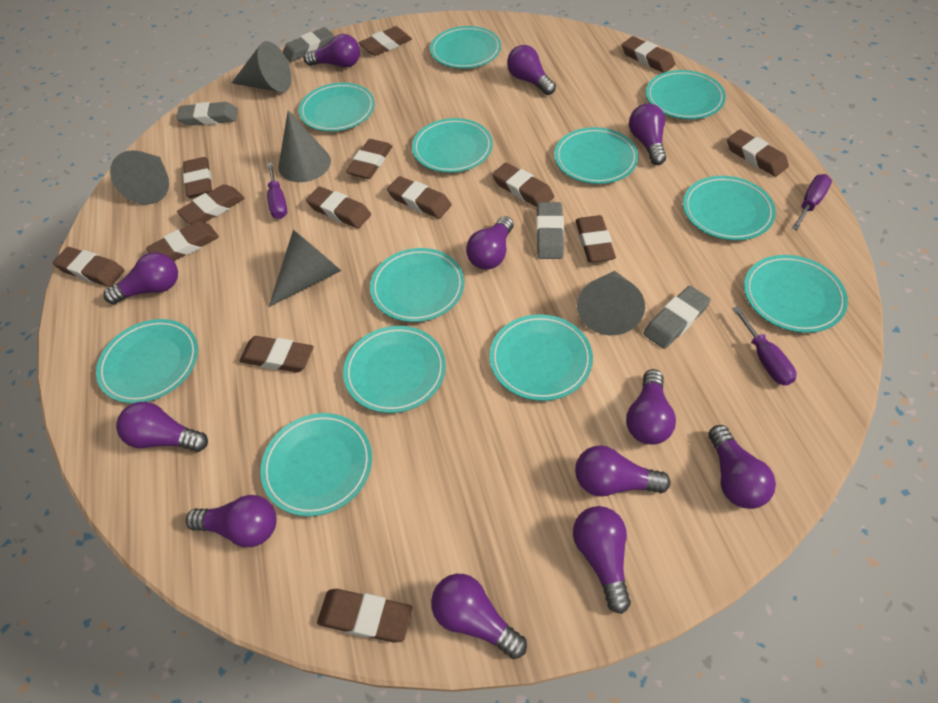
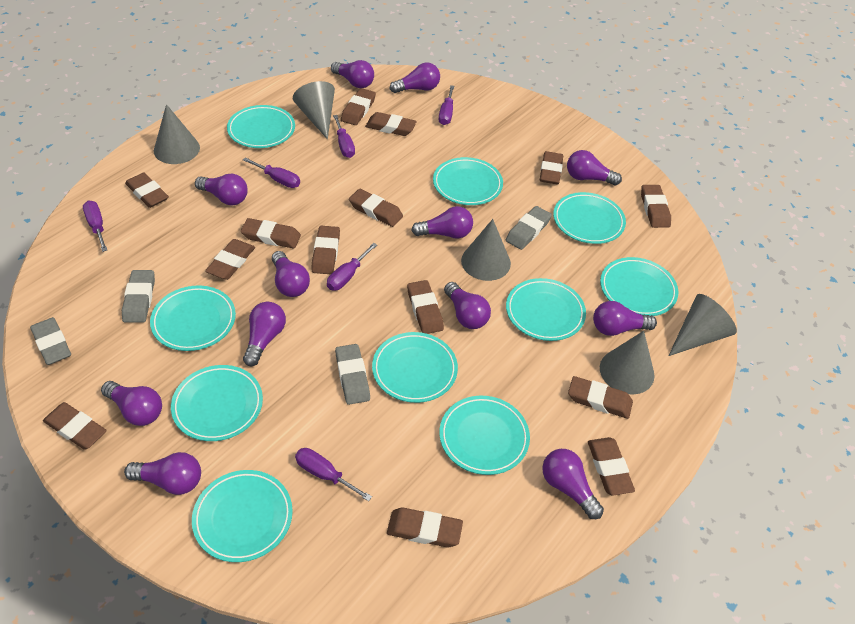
purple screwdriver: [267,162,288,219] [732,306,797,386] [792,174,832,230] = 3 -> [83,200,107,252] [243,157,300,188] [295,448,372,501] [327,243,377,291] [333,115,355,158] [439,85,454,125] = 6
turquoise plate: [96,319,198,403] [260,413,372,517] [299,83,375,132] [343,326,446,413] [370,248,464,322] [412,118,493,173] [430,26,501,69] [490,314,593,401] [554,127,639,184] [646,70,726,119] [683,176,776,240] [744,255,848,333] = 12 -> [150,286,236,351] [171,365,263,441] [192,470,293,562] [227,105,295,148] [372,332,458,403] [433,157,503,205] [439,396,530,475] [506,278,586,341] [553,192,626,244] [600,257,678,316] = 10

